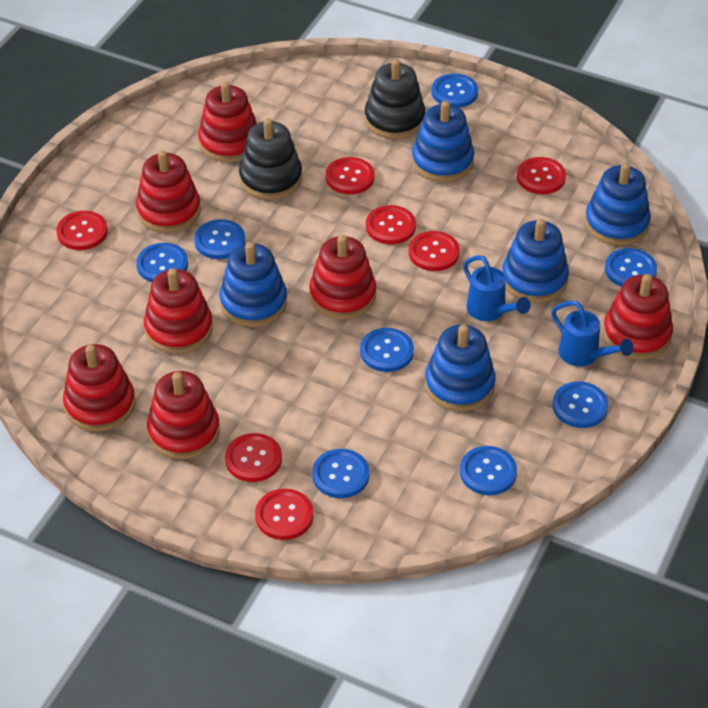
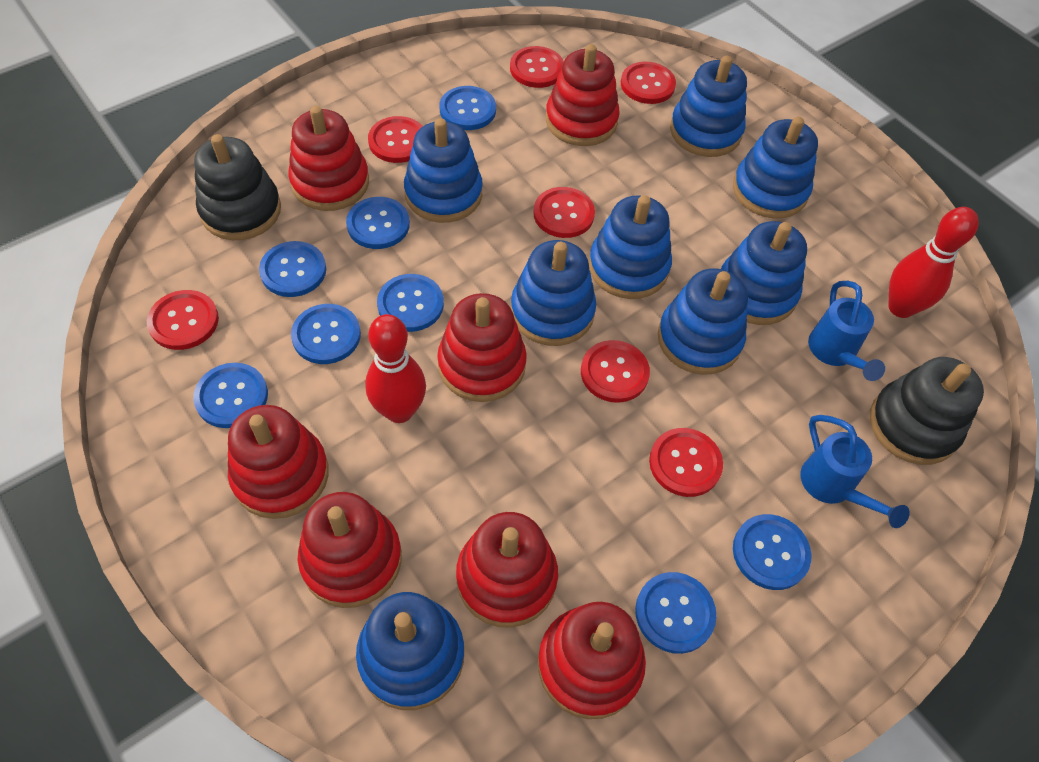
blue stacking toy: [219,242,287,327] [412,101,474,182] [425,325,496,411] [502,219,569,303] [585,163,651,246] = 5 -> [356,592,464,710] [404,118,483,223] [511,240,596,346] [589,195,672,299] [658,268,748,375] [670,56,747,157] [721,221,807,325] [733,117,818,219] = 8
red bowling pin: none = 0 -> [365,314,426,423] [888,207,979,318] = 2

